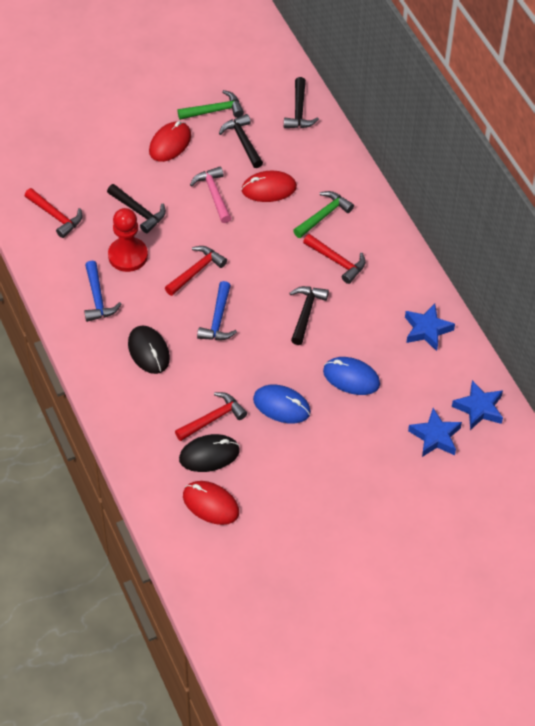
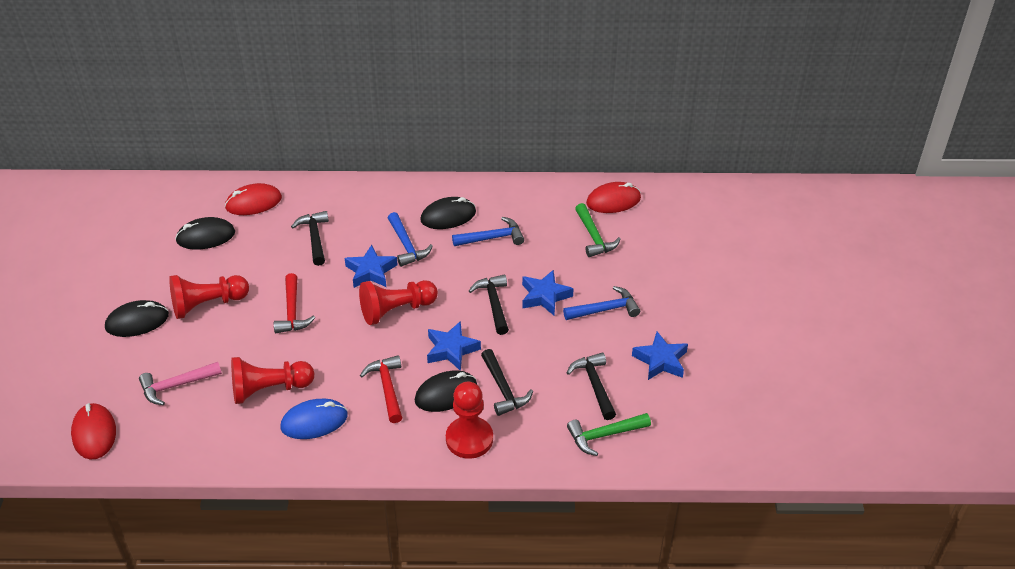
black mouse: [128,325,170,374] [179,434,240,472] = 2 -> [105,300,169,337] [175,217,235,250] [415,370,477,412] [420,197,476,229] = 4
blue hammer: [84,261,121,322] [197,281,237,340] = 2 -> [388,212,433,267] [452,217,524,246] [563,286,640,320] = 3
blue mouse: [253,385,311,423] [323,357,380,395] = 2 -> [281,399,348,439] = 1
blue star: [405,304,455,351] [408,408,462,457] [452,380,503,430] = 3 -> [345,245,398,288] [427,321,481,371] [522,270,574,315] [632,332,688,380] = 4
red hammer: [25,188,83,238] [165,246,227,296] [175,392,247,441] [303,234,366,284] = 4 -> [274,273,315,333] [360,355,402,423] = 2
red pawn: [108,208,148,272] = 1 -> [169,275,249,319] [231,357,314,404] [359,280,438,325] [446,381,493,459] = 4

